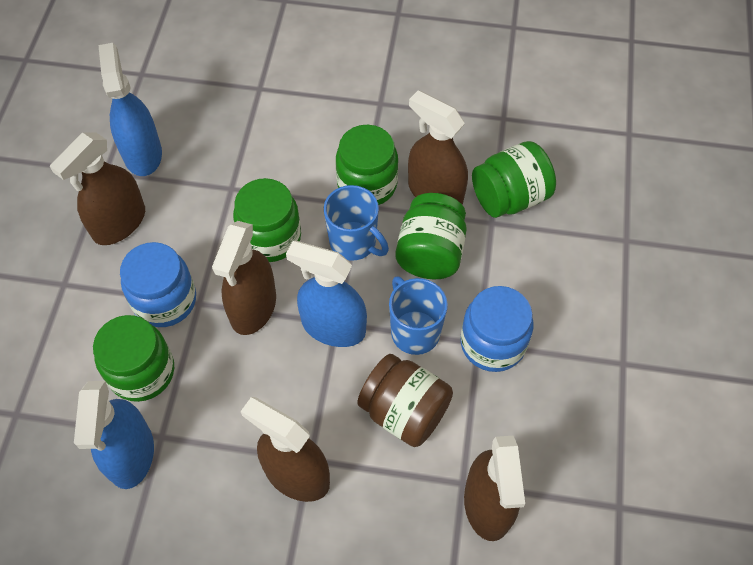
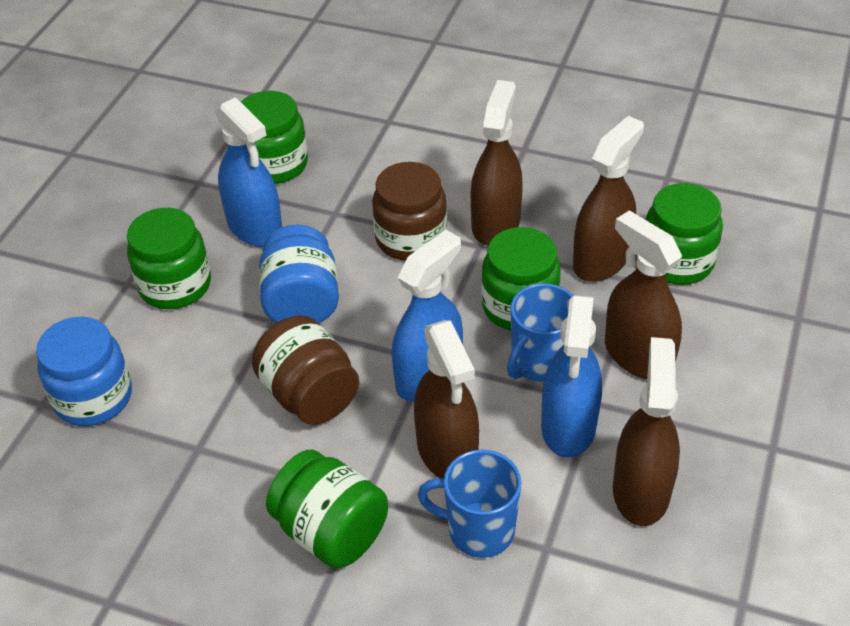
brown jar: [357,354,453,447] = 1 -> [251,315,359,425] [372,162,447,261] = 2

